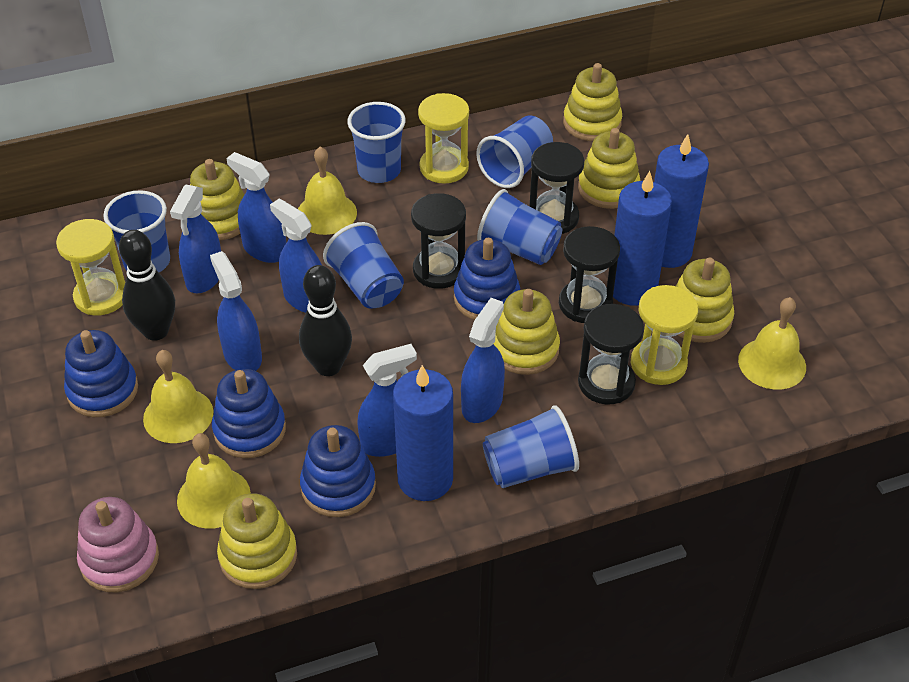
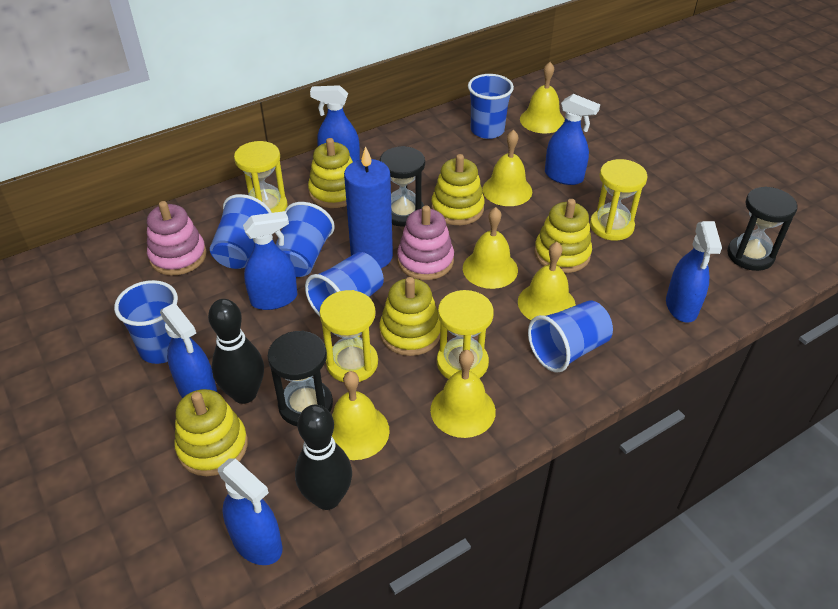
black hourglass: [411,193,466,289] [530,142,584,234] [559,226,620,323] [578,304,644,405] = 4 -> [267,331,333,426] [380,146,425,227] [727,186,798,271] = 3
blue candle: [393,365,453,501] [613,171,672,306] [654,134,709,268] = 3 -> [344,146,393,268] = 1
blue stacking toy: [64,330,138,417] [212,369,286,458] [300,425,376,517] [454,238,520,320] = 4 -> none = 0
pink stacking toy: [77,497,159,592] = 1 -> [147,201,207,275] [397,205,454,280] = 2
yellow bell: [143,350,213,443] [177,433,251,529] [298,147,357,235] [738,297,806,390] = 4 -> [332,371,390,460] [430,350,496,438] [463,207,518,289] [482,130,532,206] [518,242,576,320] [520,62,565,133] = 6
yellow hourglass: [56,219,125,316] [418,93,469,184] [631,285,698,385] = 3 -> [234,141,288,213] [319,290,378,382] [437,290,494,379] [590,159,648,241] = 4
yellow stacking toy: [190,159,244,240] [217,493,297,589] [494,289,560,375] [563,63,622,141] [578,128,641,209] [676,258,734,343] = 6 -> [174,389,248,476] [308,138,353,208] [379,277,441,356] [431,154,485,225] [534,199,592,273] = 5

